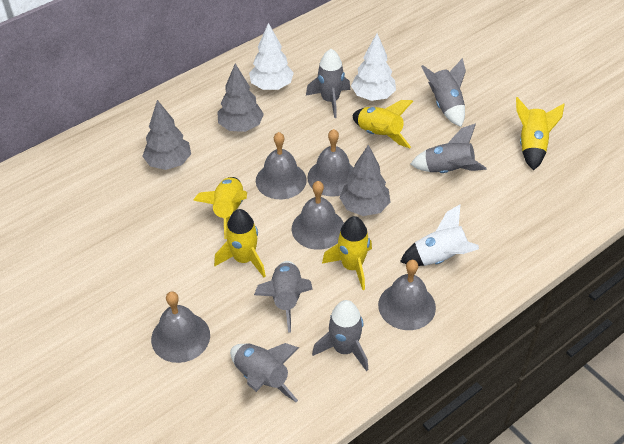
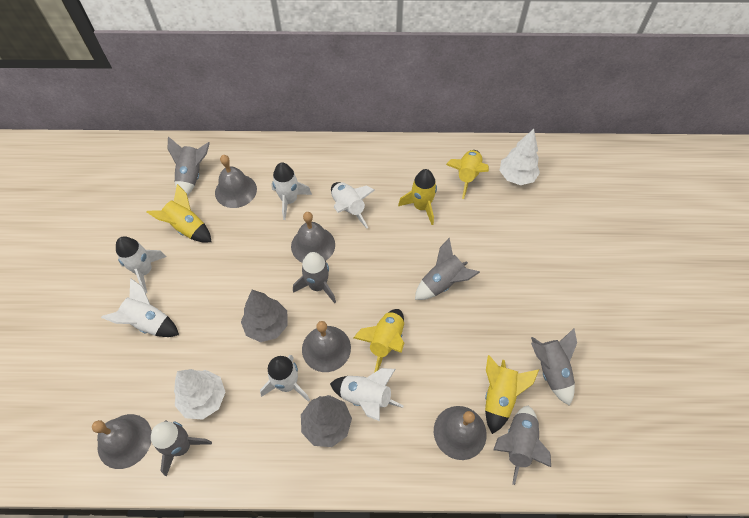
grey tree: [143,100,191,170] [218,64,264,132] [340,145,390,216] = 3 -> [241,290,288,342] [301,395,352,447] = 2
white rocket: [400,204,479,266] = 1 -> [101,278,179,337] [116,236,166,293] [260,355,310,402] [271,162,312,220] [330,368,404,421] [331,182,375,228] = 6

